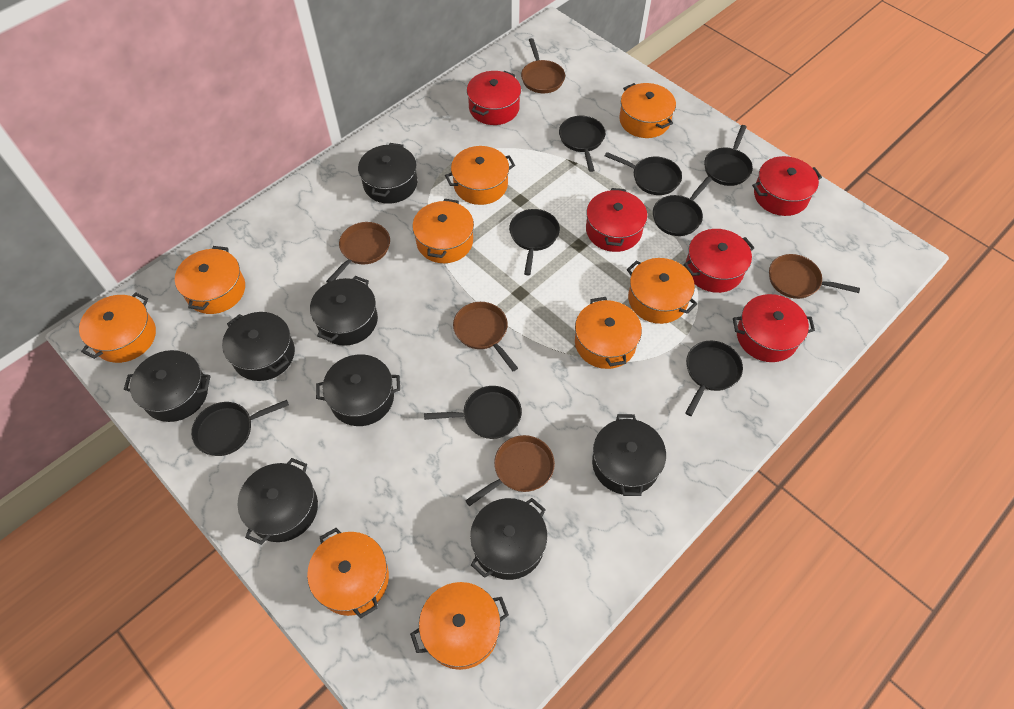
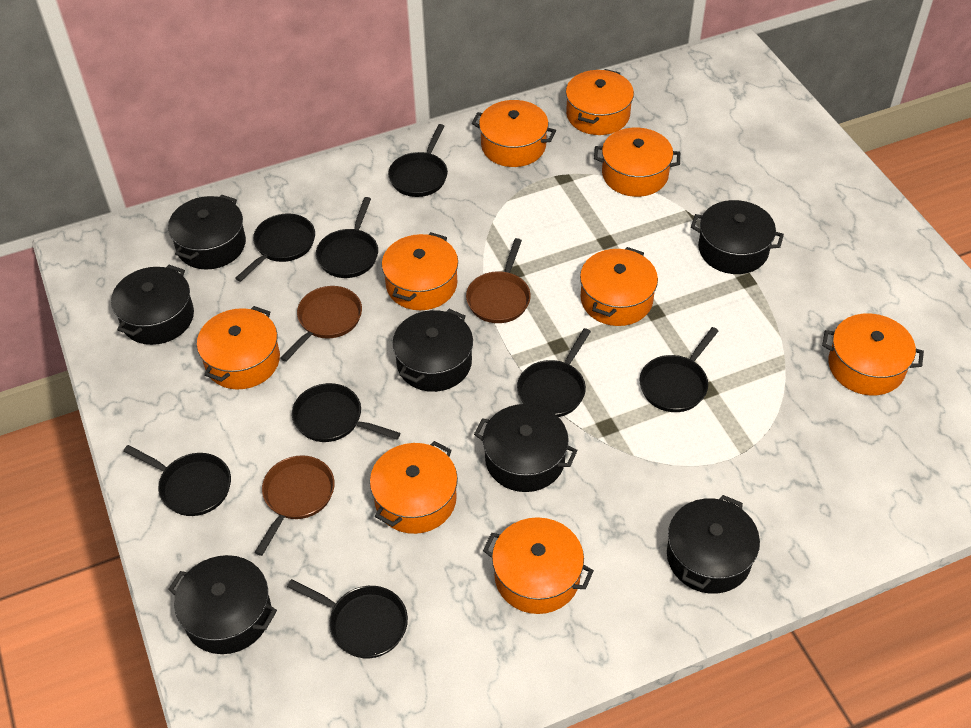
black pot: [124,350,211,422] [222,312,295,381] [238,458,318,545] [310,276,378,346] [316,354,400,426] [358,143,417,204] [470,498,547,580] [592,414,666,496] = 8 -> [111,265,194,345] [168,195,246,269] [168,555,277,654] [392,309,473,392] [474,404,578,492] [667,495,760,594] [691,200,784,274] = 7
brown pan: [326,222,390,283] [453,302,518,371] [465,435,555,506] [521,38,565,93] [769,254,860,299] = 5 -> [254,455,335,556] [280,286,362,362] [466,238,531,323] = 3
red pot: [467,71,521,125] [586,188,647,252] [683,229,755,293] [733,294,815,362] [752,156,822,216] = 5 -> none = 0

